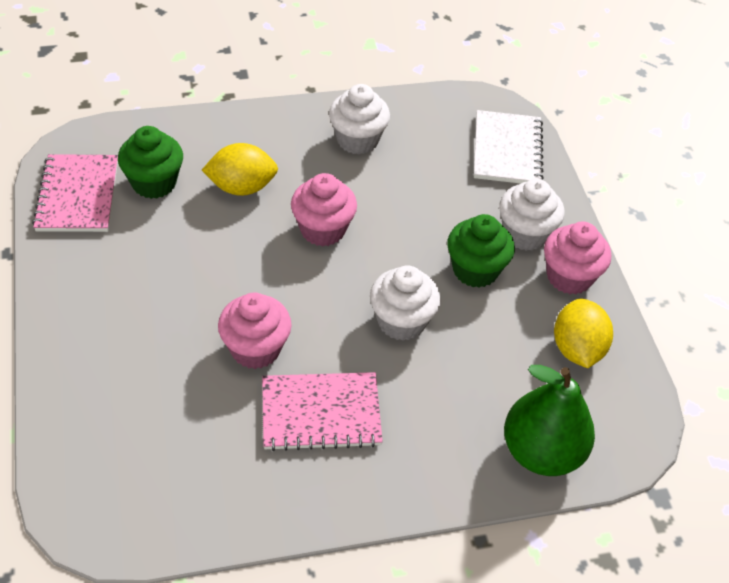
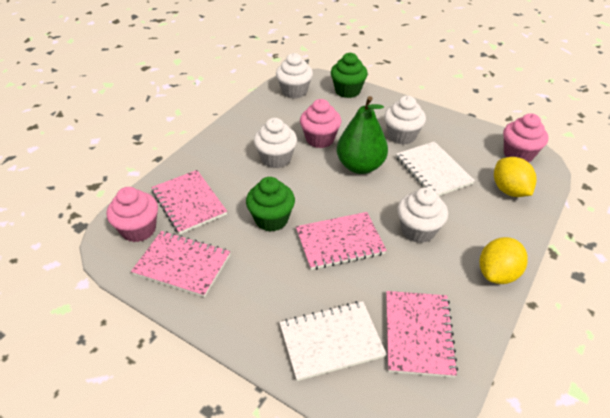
pink notebook: [32,154,118,232] [262,372,383,451] = 2 -> [131,231,231,297] [151,170,227,234] [296,212,387,270] [386,291,458,378] = 4
white cupcake: [329,84,390,154] [370,265,441,341] [499,179,565,251] = 3 -> [254,118,297,168] [276,53,313,99] [384,96,426,145] [397,187,448,243] = 4
white notebook: [474,110,543,184] = 1 -> [279,301,386,381] [396,141,475,196] = 2

